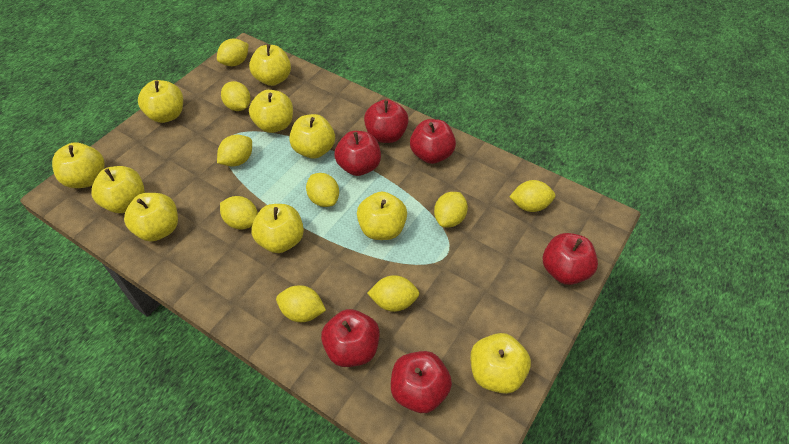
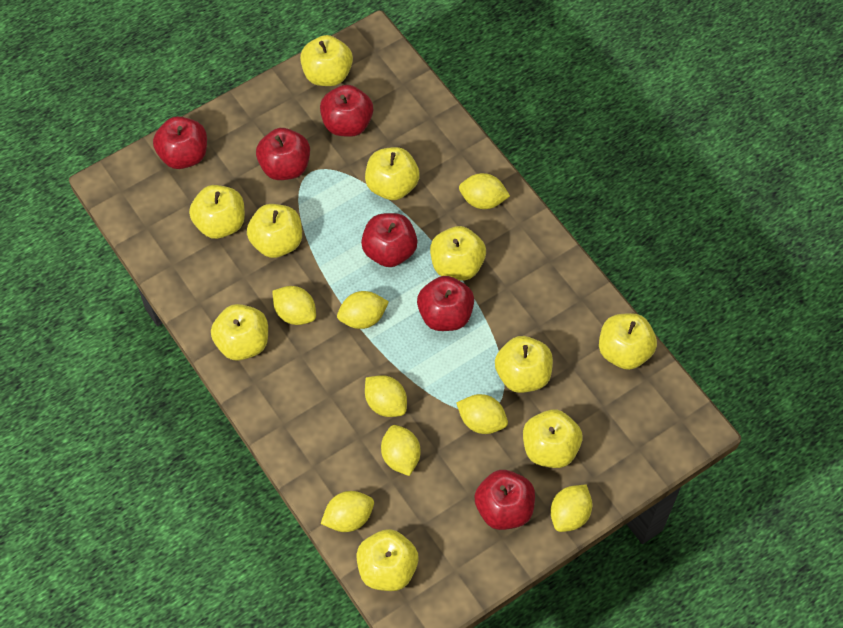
yellow lemon: [217,39,249,66] [217,135,252,167] [220,196,258,229] [221,81,251,111] [276,285,326,322] [306,173,339,207] [367,275,420,312] [434,192,468,228] [509,180,555,212] = 9 -> [272,286,316,325] [321,491,374,532] [337,291,389,329] [365,375,407,417] [381,425,420,476] [456,394,508,434] [459,173,510,209] [550,485,592,532] = 8

